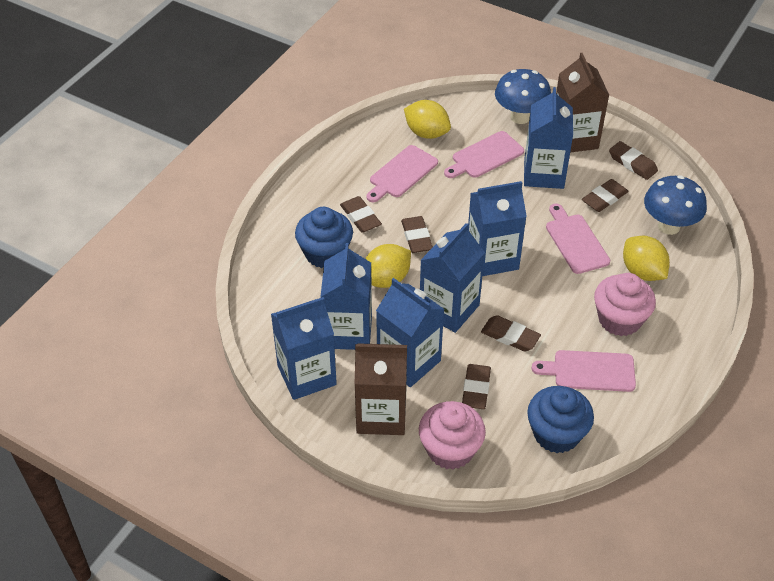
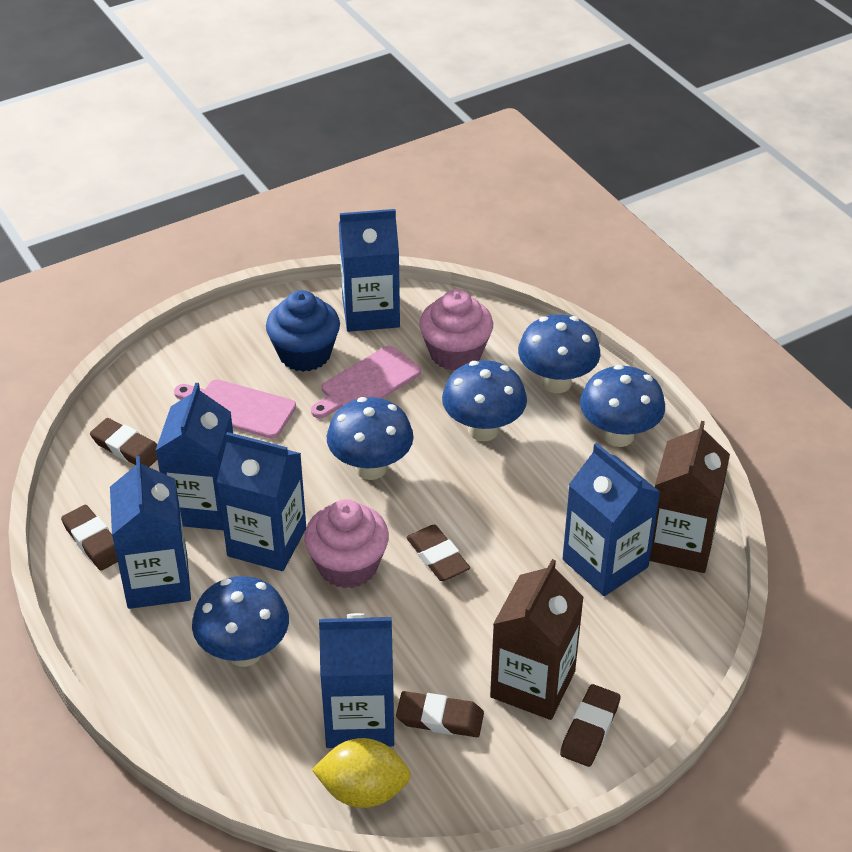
blue cupcake: [295,207,353,268] [527,386,594,453] = 2 -> [266,290,340,372] = 1
blue mushroom: [495,69,551,124] [644,175,707,235] = 2 -> [192,576,289,667] [327,397,414,480] [442,360,527,441] [518,314,600,393] [580,365,665,447] = 5
brown eraser: [340,196,382,233] [401,216,433,253] [462,364,491,409] [481,315,541,351] [582,179,629,212] [609,141,658,180] = 6 -> [61,505,118,570] [90,418,158,467] [396,691,484,737] [406,525,470,581] [560,684,621,767] = 5
pink cutting board: [366,145,438,202] [444,131,524,178] [531,350,636,392] [546,204,610,274] = 4 -> [174,379,296,439] [311,346,421,418] = 2
yellow lemon: [365,244,411,288] [404,100,451,139] [623,236,670,281] = 3 -> [312,738,411,808] = 1

